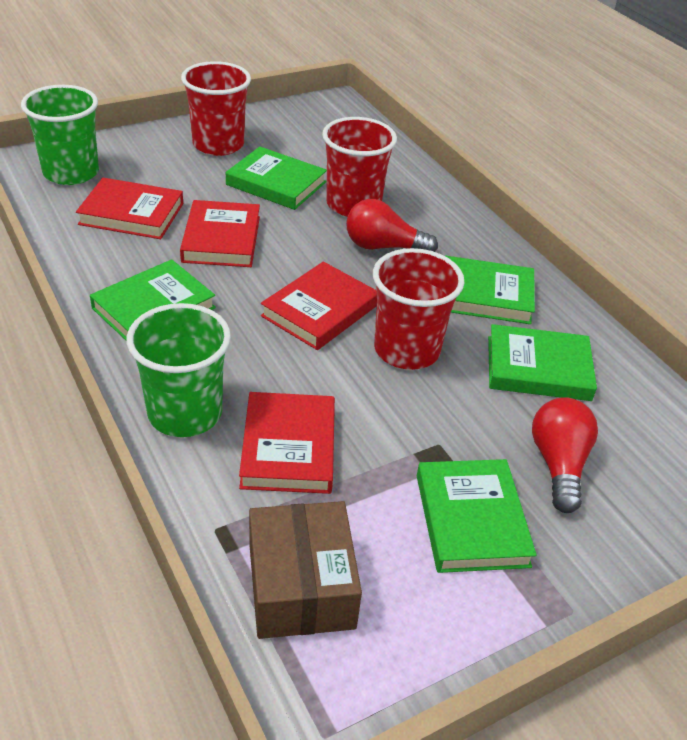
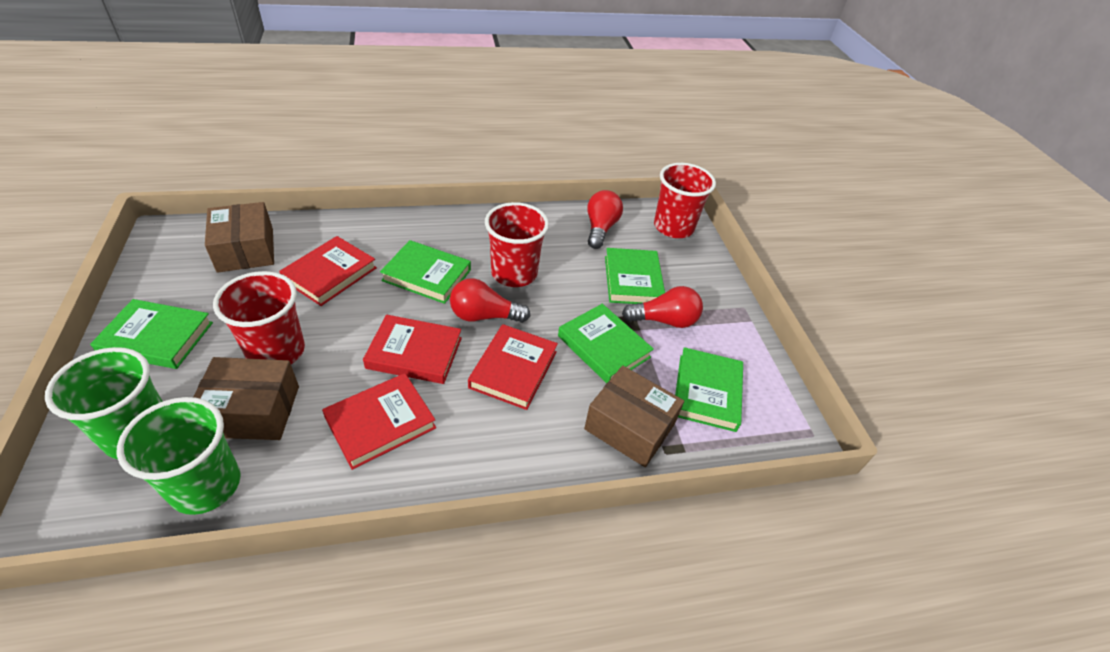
brown box: [249,501,362,639] = 1 -> [194,357,299,440] [205,202,274,273] [584,365,684,467] = 3
red light bulb: [346,199,438,252] [532,397,598,513] = 2 -> [450,278,530,323] [587,190,623,249] [622,286,703,328] = 3

